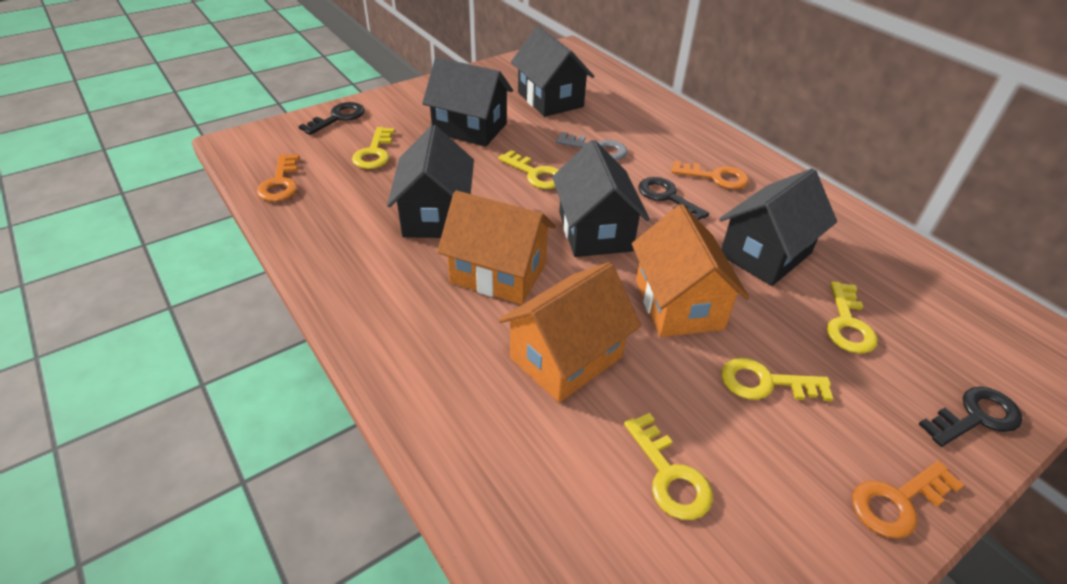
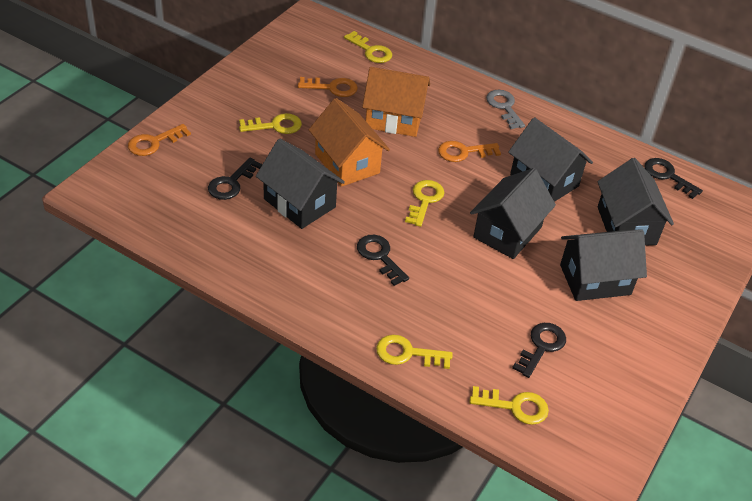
black key: [298,102,365,135] [638,177,709,220] [919,387,1022,447] = 3 -> [208,158,262,200] [357,235,409,286] [512,323,566,378] [645,158,703,199] = 4
orange house: [437,191,556,305] [499,262,641,403] [632,204,749,337] = 3 -> [309,98,390,187] [362,67,430,137] = 2

